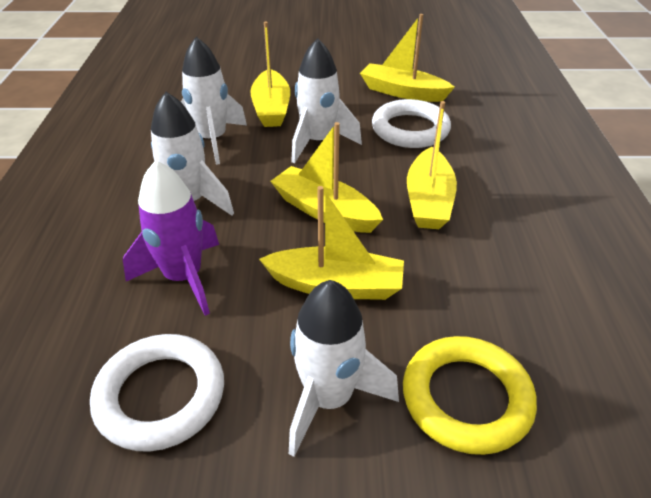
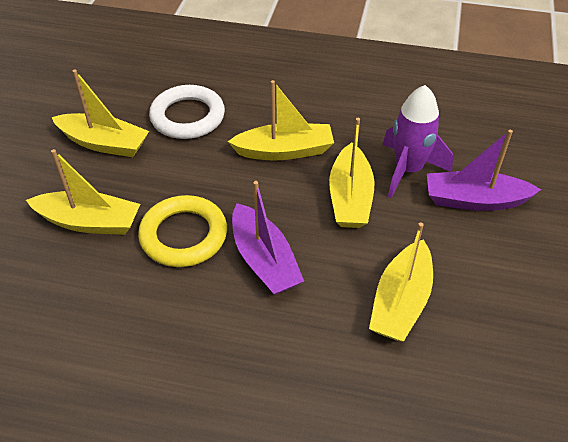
purple boat: none = 0 -> [232,181,304,295] [427,130,541,211] = 2
white ring: [90,334,224,452] [372,99,451,148] = 2 -> [149,85,225,139] = 1
white rocket: [151,92,234,216] [181,37,247,165] [289,280,399,457] [291,38,362,164] = 4 -> none = 0

